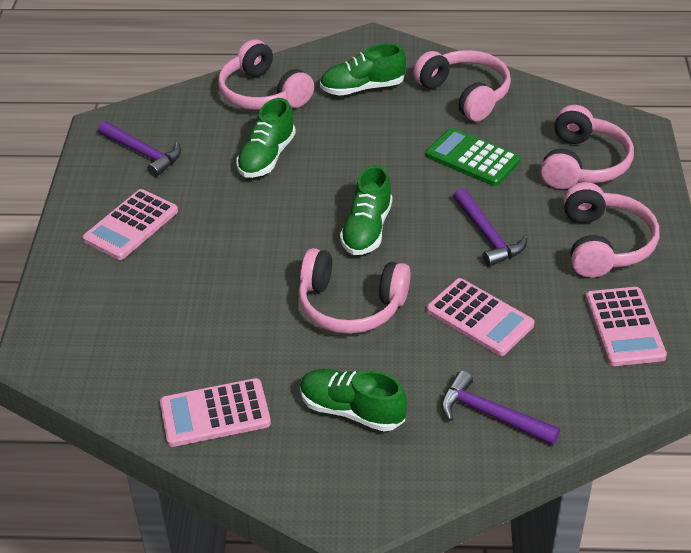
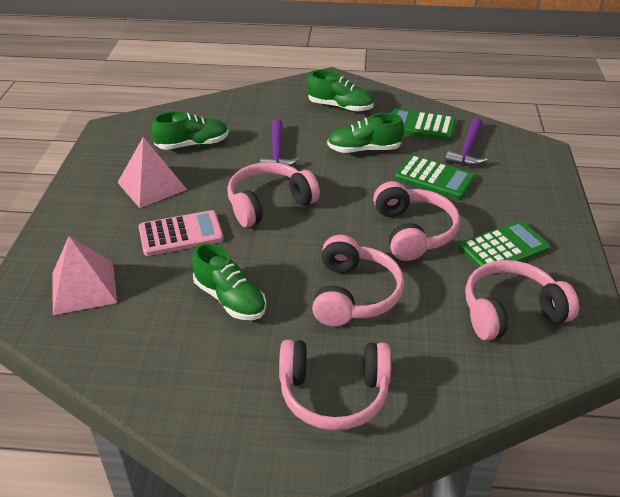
green calculator: [426,128,521,186] = 1 -> [392,109,456,140] [394,155,475,199] [459,221,550,268] = 3
pink calculator: [83,189,178,260] [160,378,271,447] [426,278,534,356] [585,287,667,366] = 4 -> [138,210,224,256] = 1
pink pyramid: none = 0 -> [52,236,117,315] [117,137,187,208] = 2
purple hammer: [98,121,181,177] [441,370,560,445] [453,188,527,267] = 3 -> [260,119,300,166] [445,118,487,166] = 2

